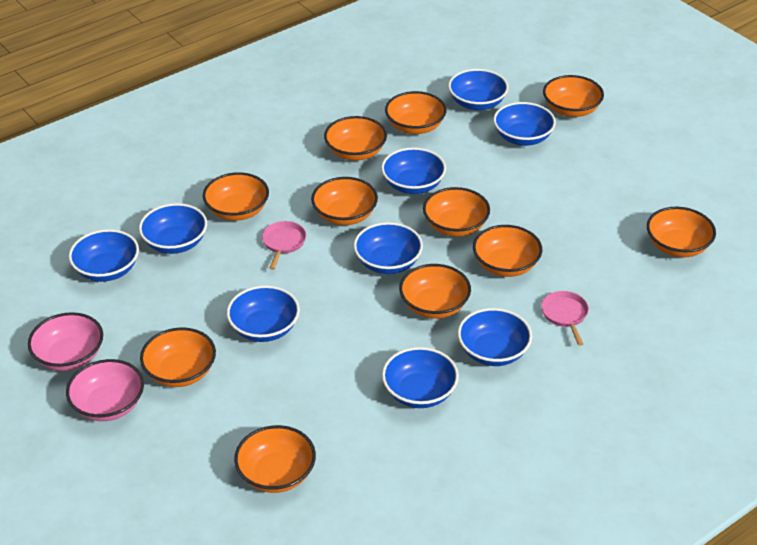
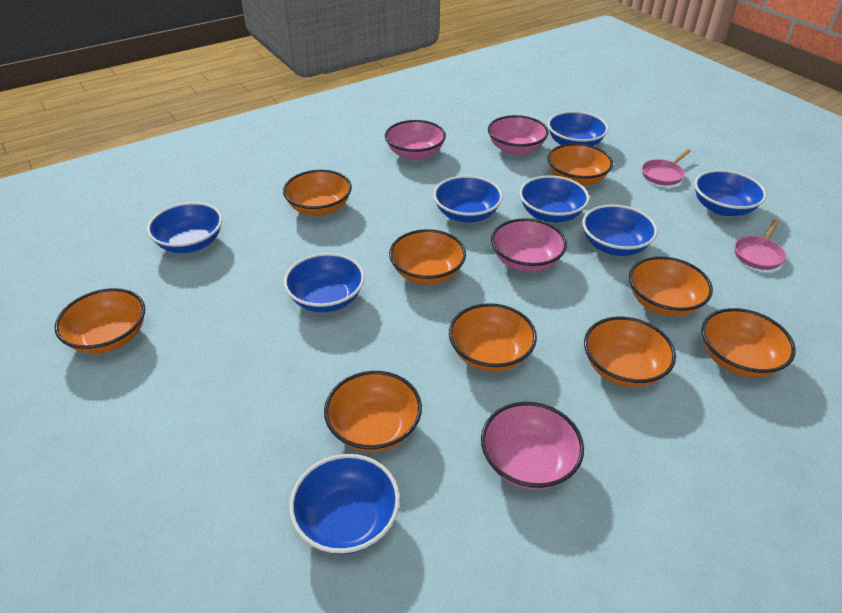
blue bowl: [69,229,139,282] [139,203,207,254] [227,285,300,342] [354,222,423,274] [381,147,446,194] [382,347,459,408] [448,69,509,110] [458,308,532,366] [493,102,556,146] = 9 -> [147,202,222,253] [284,253,365,312] [289,454,400,554] [433,176,503,223] [519,176,589,223] [548,111,609,146] [582,204,658,256] [694,170,767,216] = 8
orange bowl: [140,327,216,387] [203,172,269,221] [234,425,316,493] [311,177,378,225] [324,116,387,161] [385,91,447,134] [399,264,471,319] [423,187,490,237] [473,225,542,277] [543,75,604,117] [647,207,716,257] = 11 -> [54,288,145,354] [283,170,352,216] [324,371,422,452] [389,229,466,285] [449,303,537,372] [547,143,613,186] [584,317,676,387] [629,256,713,316] [701,308,796,377] = 9
pink bowl: [28,312,103,371] [66,359,144,421] = 2 -> [385,120,446,160] [481,402,584,490] [488,115,549,155] [491,218,567,272] = 4

